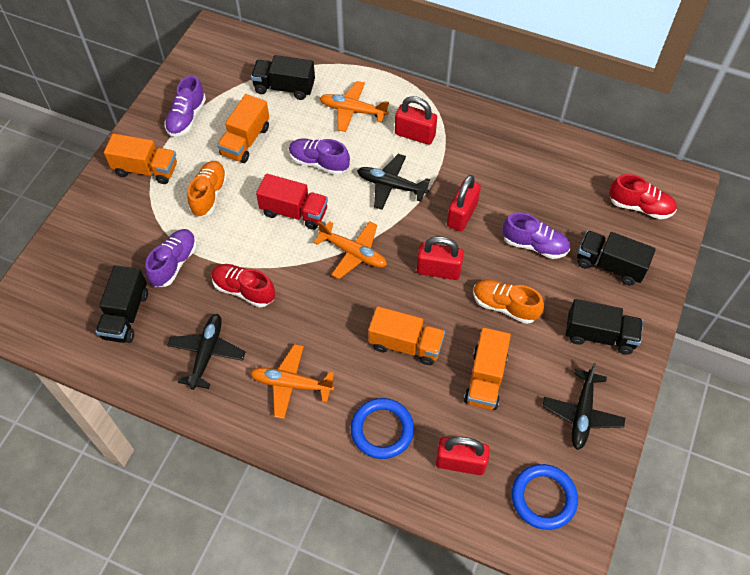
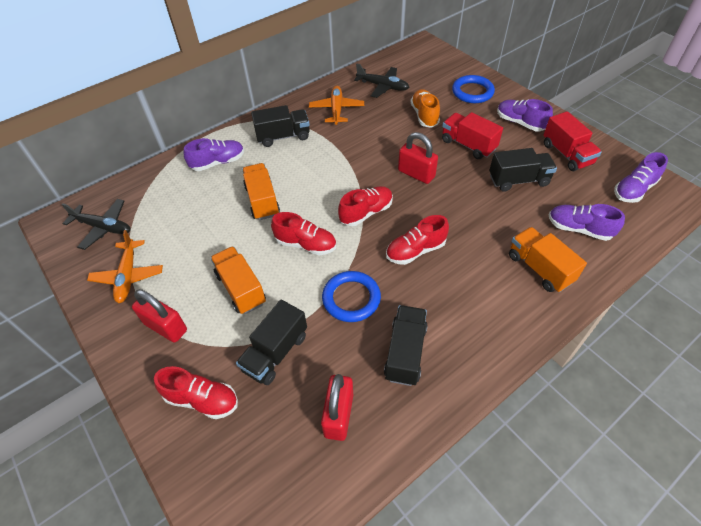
black plane: [167,314,245,390] [357,154,430,210] [542,363,625,450] = 3 -> [61,199,131,250] [354,63,409,98] = 2
orange plane: [250,344,334,419] [314,221,387,279] [320,81,389,132] = 3 -> [87,230,163,303] [309,86,364,125] = 2
orange shoe: [187,161,227,217] [473,280,544,324] = 2 -> [411,89,440,128] = 1
orange truck: [104,133,177,184] [217,94,269,163] [368,306,445,365] [464,328,511,410] = 4 -> [210,246,266,314] [242,163,280,220] [509,227,587,293] = 3
red padlock: [395,96,437,145] [416,236,464,280] [436,436,490,475] [447,175,481,231] = 4 -> [132,289,187,343] [321,374,353,441] [398,132,438,184] = 3
red shoe: [212,264,275,307] [609,174,677,219] = 2 -> [154,366,238,419] [271,212,336,255] [338,186,393,226] [386,215,449,265] = 4
red truck: [256,174,328,230] = 1 -> [442,112,503,159] [543,111,602,171] = 2

